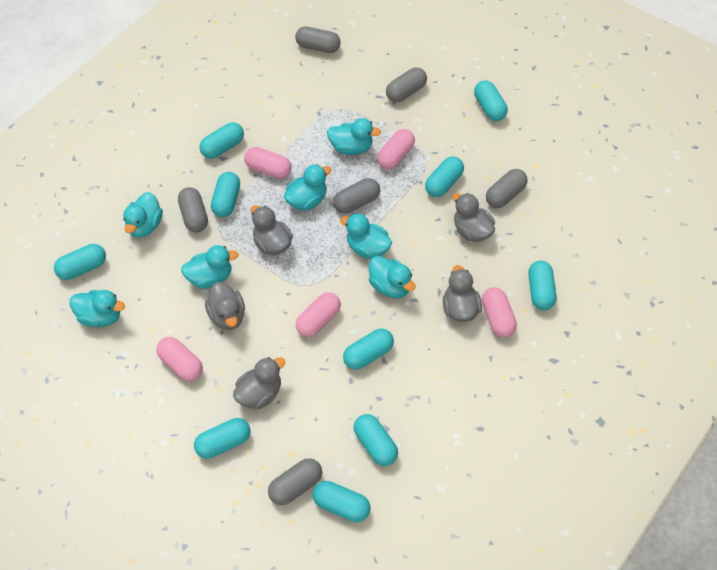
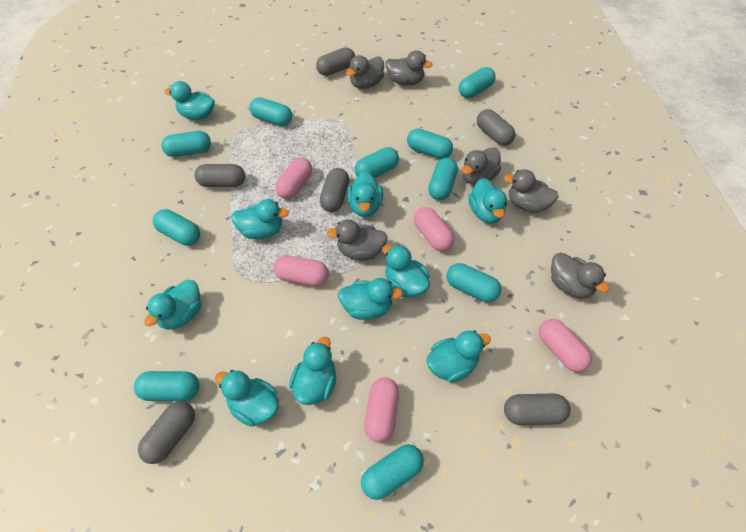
grey duck: [205,282,245,330] [233,357,285,409] [251,205,293,255] [443,265,482,322] [452,193,495,242] = 5 -> [327,219,388,261] [346,55,384,89] [386,50,432,85] [462,147,501,185] [504,169,559,213] [551,253,610,298] = 6
turquoise duck: [70,290,125,327] [123,192,163,238] [181,245,239,288] [284,164,331,210] [327,118,381,155] [340,213,392,259] [369,256,416,298] = 7 -> [144,280,201,330] [165,81,215,120] [215,370,279,427] [231,199,289,239] [289,337,336,405] [338,278,403,320] [347,172,383,217] [382,245,430,297] [426,330,491,382] [469,178,507,223] = 10

